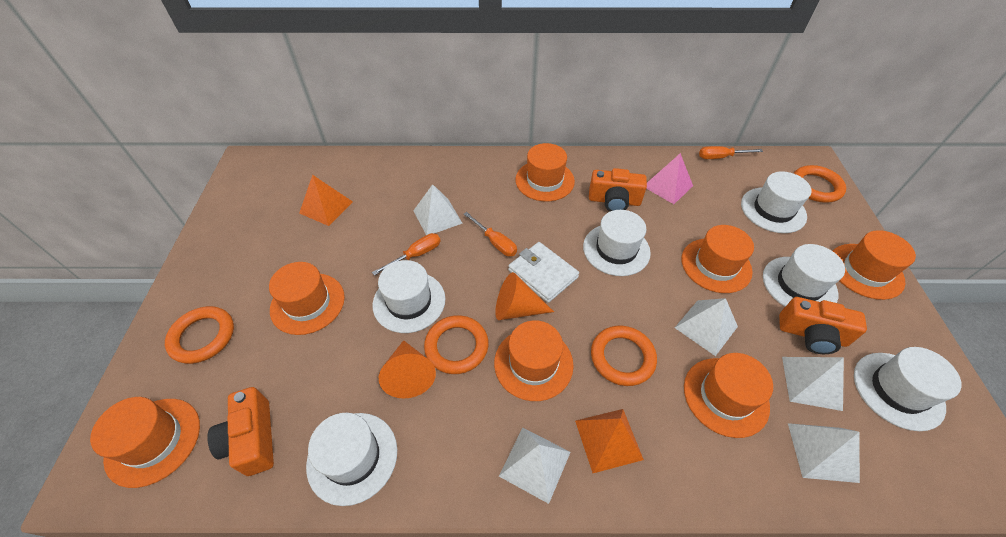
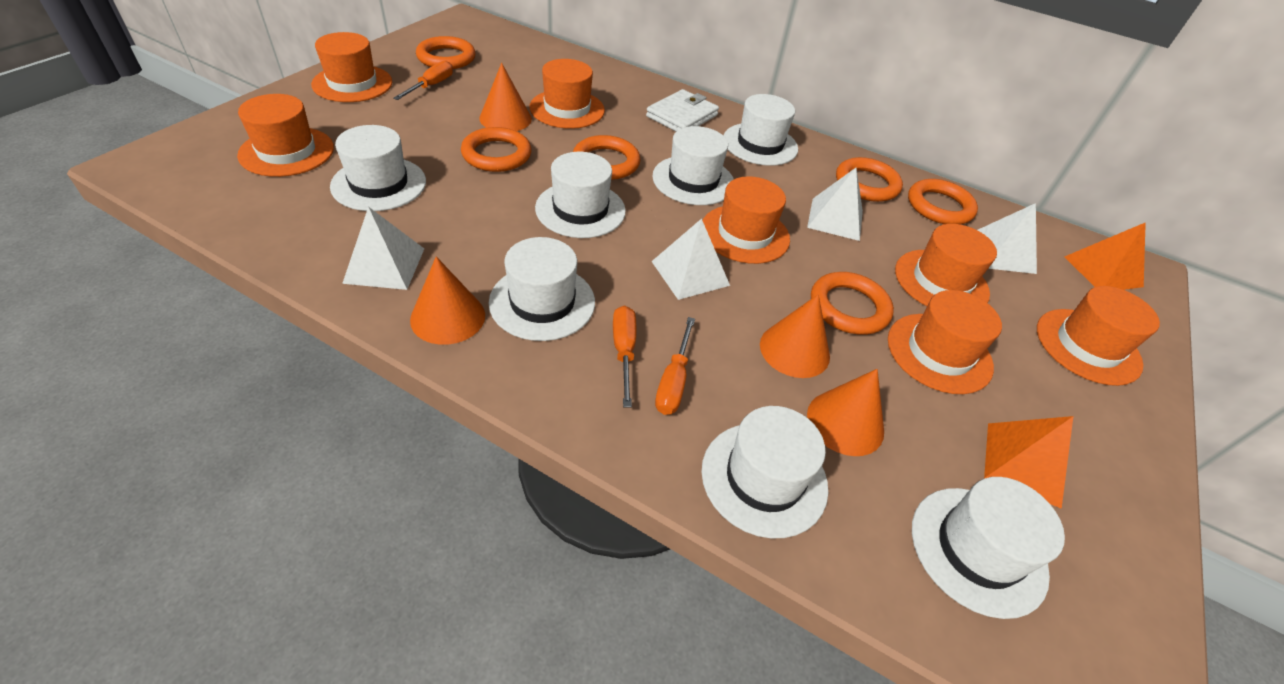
orange camera: [207,387,274,476] [589,168,647,211] [779,297,867,354] = 3 -> none = 0
orange cone: [379,340,436,398] [495,272,554,320] = 2 -> [410,256,485,345] [479,63,532,131] [760,294,830,378] [807,369,884,456] = 4
orange ring: [165,306,234,364] [424,315,488,374] [591,326,657,386] [793,165,846,203] = 4 -> [416,36,476,69] [461,127,532,172] [573,135,641,180] [811,272,894,335] [836,157,903,202] [908,179,978,225] = 6
pink pyramid: [646,153,693,204] = 1 -> none = 0
white hat: [306,413,397,506] [372,260,446,333] [583,210,651,276] [741,171,812,233] [763,244,845,307] [854,347,962,431] = 6 -> [330,125,426,211] [489,237,595,341] [535,152,626,238] [652,126,734,205] [701,406,828,538] [723,94,798,166] [912,477,1065,619] = 7
white pyramid: [413,184,463,235] [499,428,570,504] [675,298,738,356] [782,357,844,411] [788,423,860,483] = 5 -> [342,207,424,290] [651,219,730,300] [807,168,863,241] [978,203,1037,274] = 4

